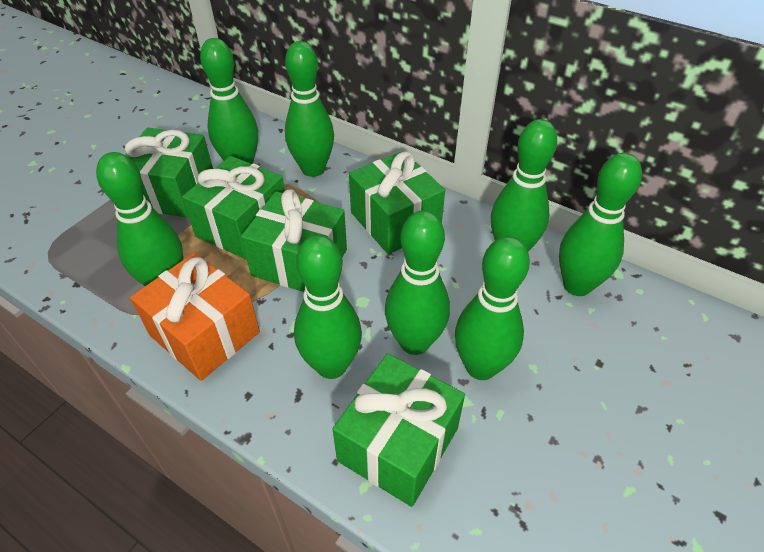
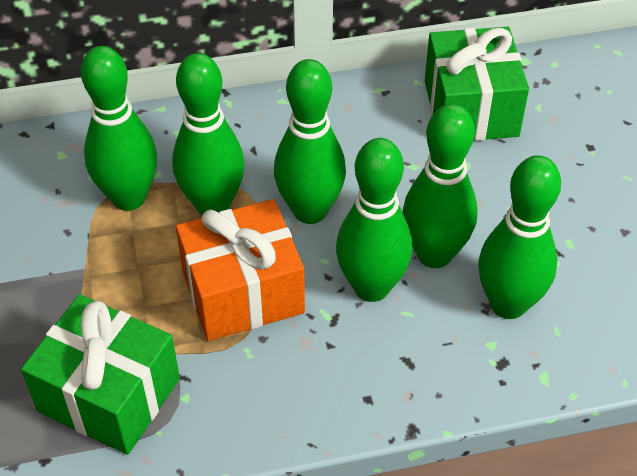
green bowling pin: [96,152,183,286] [200,38,258,164] [285,41,334,177] [294,235,362,379] [385,211,450,355] [455,236,530,380] [491,119,557,251] [559,153,642,296] = 8 -> [81,46,157,211] [172,53,245,216] [274,59,346,224] [336,138,412,302] [402,104,478,268] [478,155,561,319] = 6
green gift: [125,128,213,218] [182,156,285,259] [241,189,347,292] [333,353,465,507] [349,151,445,254] = 5 -> [21,294,180,455] [425,27,529,141] = 2

